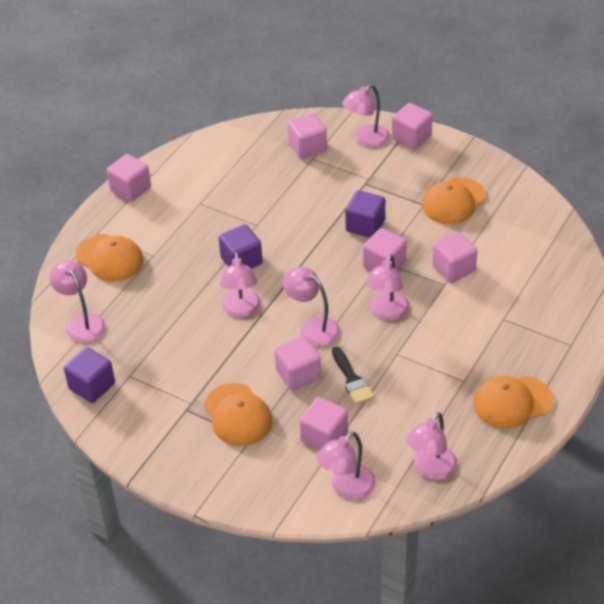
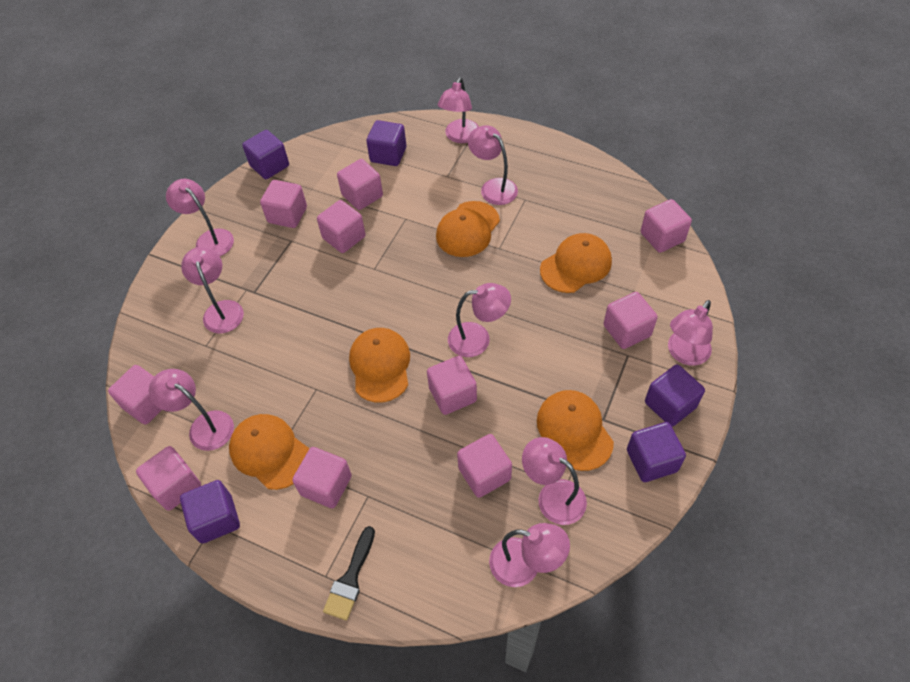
orange cap: [76,234,144,282] [204,383,272,446] [422,178,486,224] [473,376,553,429] = 4 -> [229,414,309,490] [349,328,410,403] [436,201,500,257] [537,390,614,471] [540,233,612,293] = 5
pink cube: [107,154,151,202] [274,336,321,391] [288,113,327,159] [299,397,348,450] [363,228,407,271] [392,103,433,149] [432,232,478,283] = 7 -> [108,365,161,425] [136,446,201,511] [260,180,307,228] [292,447,352,508] [317,200,366,253] [337,159,383,210] [427,356,477,415] [457,434,512,498] [603,292,658,349] [641,199,692,253] = 10
pink lamp: [49,260,106,342] [220,252,261,318] [283,267,340,346] [316,432,376,500] [342,84,390,147] [365,254,410,320] [406,412,457,480] = 7 -> [149,369,234,451] [166,179,234,256] [181,247,244,333] [438,77,479,143] [448,283,511,357] [468,125,518,205] [489,523,570,587] [522,437,587,525] [668,300,713,366] = 9
purple cube: [64,347,115,403] [219,224,263,269] [345,190,385,238] = 3 -> [180,480,240,543] [242,130,289,179] [366,120,406,166] [627,422,686,482] [645,365,705,427] = 5

